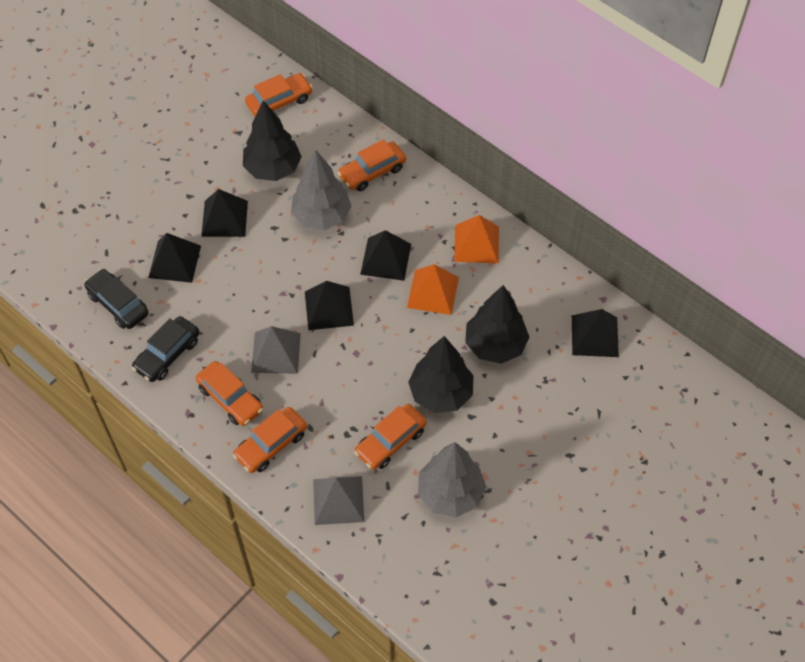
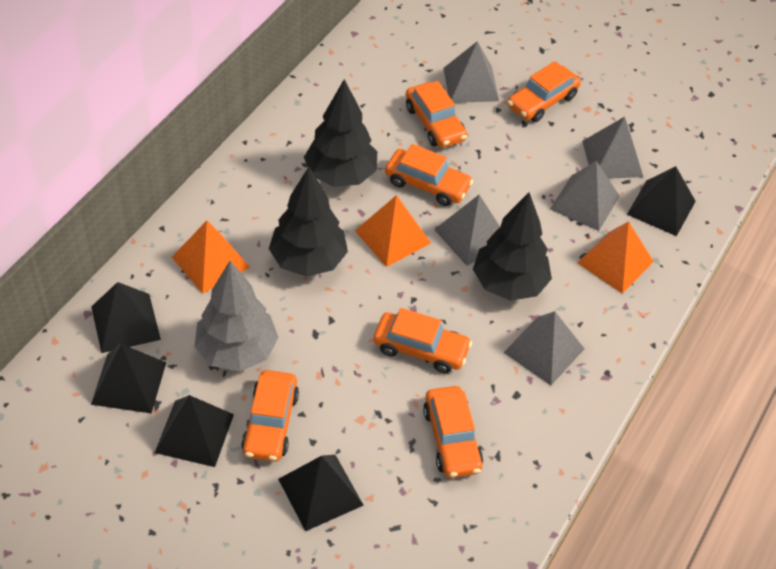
black car: [84,269,149,329] [132,316,200,382] = 2 -> none = 0
grey pyramid: [251,326,301,374] [313,476,364,525] = 2 -> [434,195,500,266] [443,41,499,103] [503,311,584,385] [550,161,620,231] [582,117,643,179] = 5
grey tree: [291,150,352,230] [418,442,486,517] = 2 -> [194,261,278,371] = 1
orange car: [196,361,263,426] [233,407,307,473] [245,73,313,116] [337,139,406,191] [354,404,427,470] = 5 -> [241,370,299,462] [373,308,472,373] [385,144,473,206] [406,81,467,148] [423,386,483,478] [508,61,581,122] = 6
orange pyramid: [407,264,459,315] [454,215,499,263] = 2 -> [172,221,250,294] [355,195,431,267] [578,221,654,294] = 3

